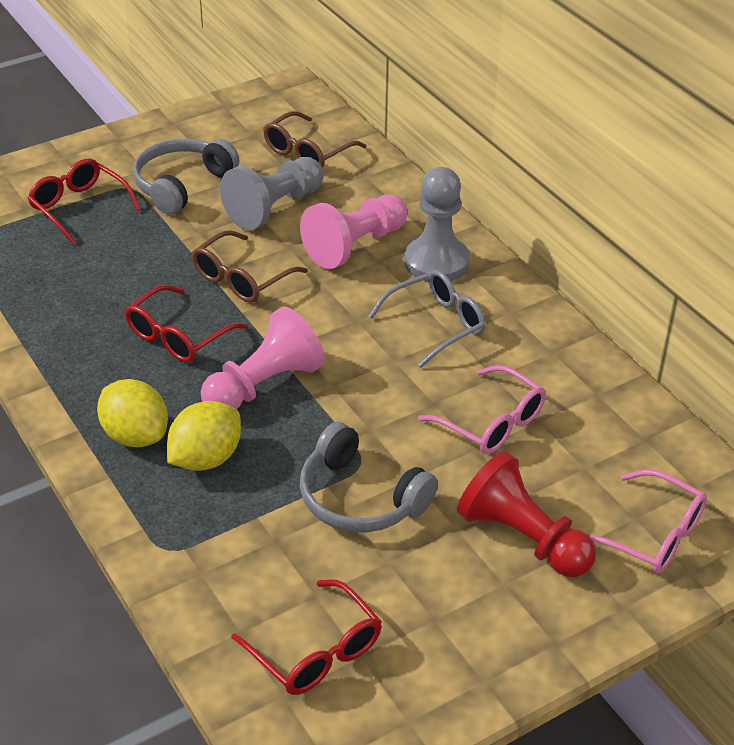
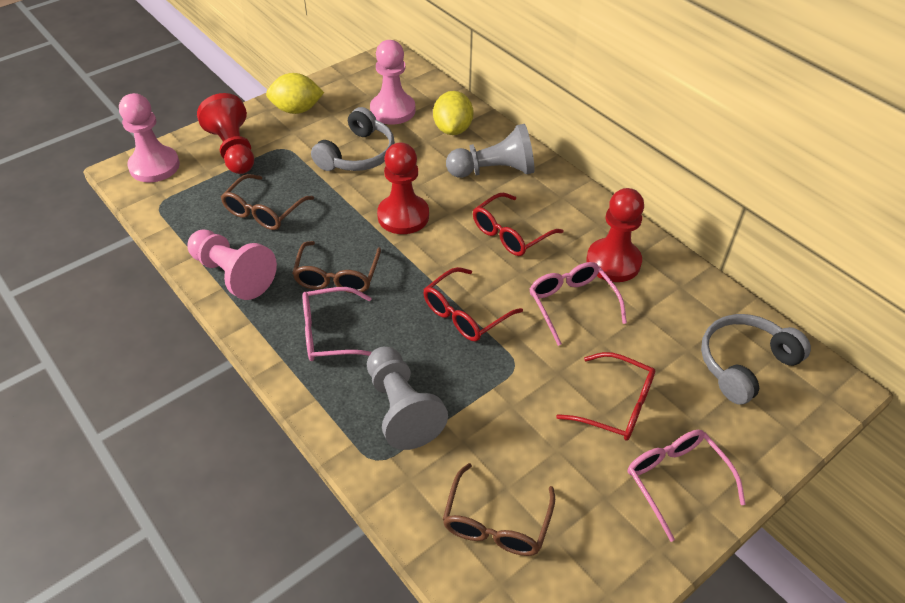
brown glasses: [192,230,308,303] [263,111,366,168] = 2 -> [221,174,314,230] [292,241,381,293] [443,463,555,556] = 3
grey glasses: [368,270,486,368] = 1 -> none = 0
pink glasses: [418,365,546,454] [589,469,707,573] = 2 -> [302,287,372,361] [529,262,627,346] [628,430,746,542] = 3
pink pawn: [201,306,325,409] [300,195,407,269] = 2 -> [119,93,180,182] [187,229,277,300] [370,40,415,124] = 3
red pawn: [457,451,596,577] = 1 -> [197,93,254,174] [377,142,429,234] [587,188,644,282] = 3

